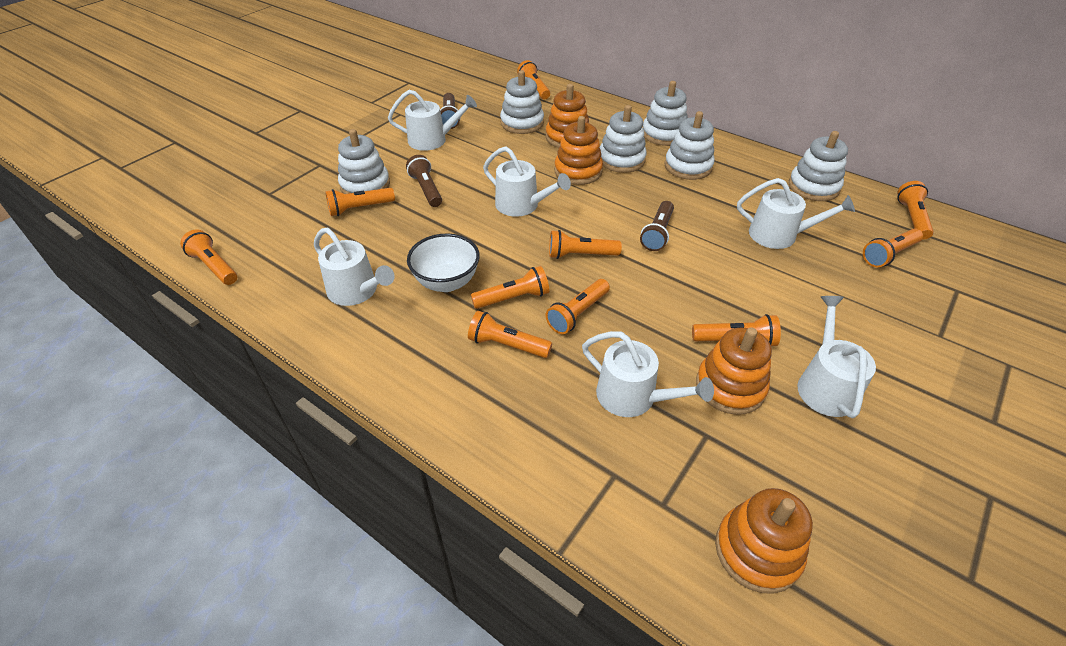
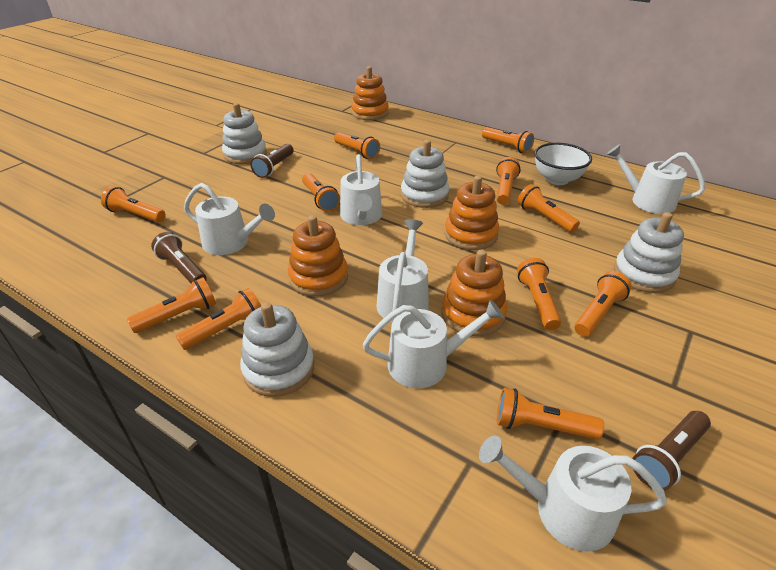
orange flashlight: [180,230,237,285] [325,188,395,216] [468,311,552,358] [471,266,549,309] [517,60,550,99] [546,279,610,334] [549,230,622,259] [692,314,781,346] [863,229,923,267] [897,181,934,240] = 10 -> [101,186,166,223] [127,277,216,333] [176,288,261,350] [302,173,340,212] [334,132,380,159] [482,127,534,153] [496,157,520,205] [497,388,604,440] [517,258,561,330] [518,184,580,232] [574,271,632,337] = 11
white stacking toy: [338,129,390,194] [500,70,544,134] [600,105,647,173] [643,81,688,146] [665,111,715,180] [789,131,848,201] = 6 -> [222,103,267,164] [240,302,314,397] [401,140,449,208] [614,212,684,293] = 4

